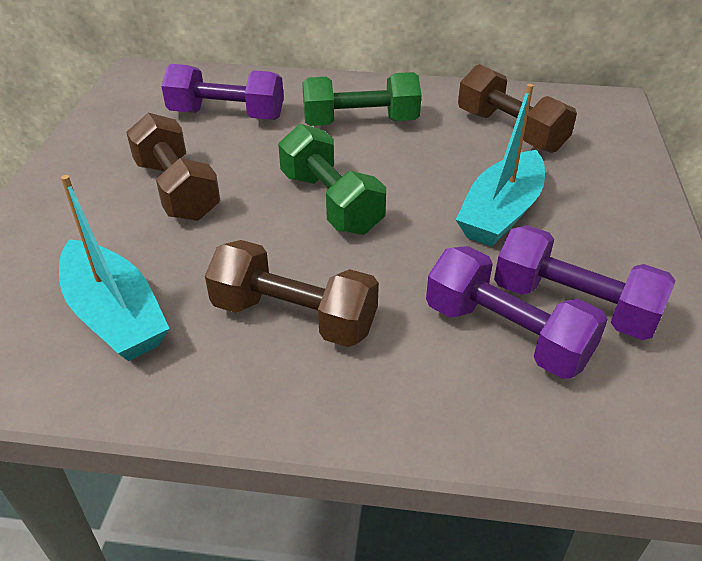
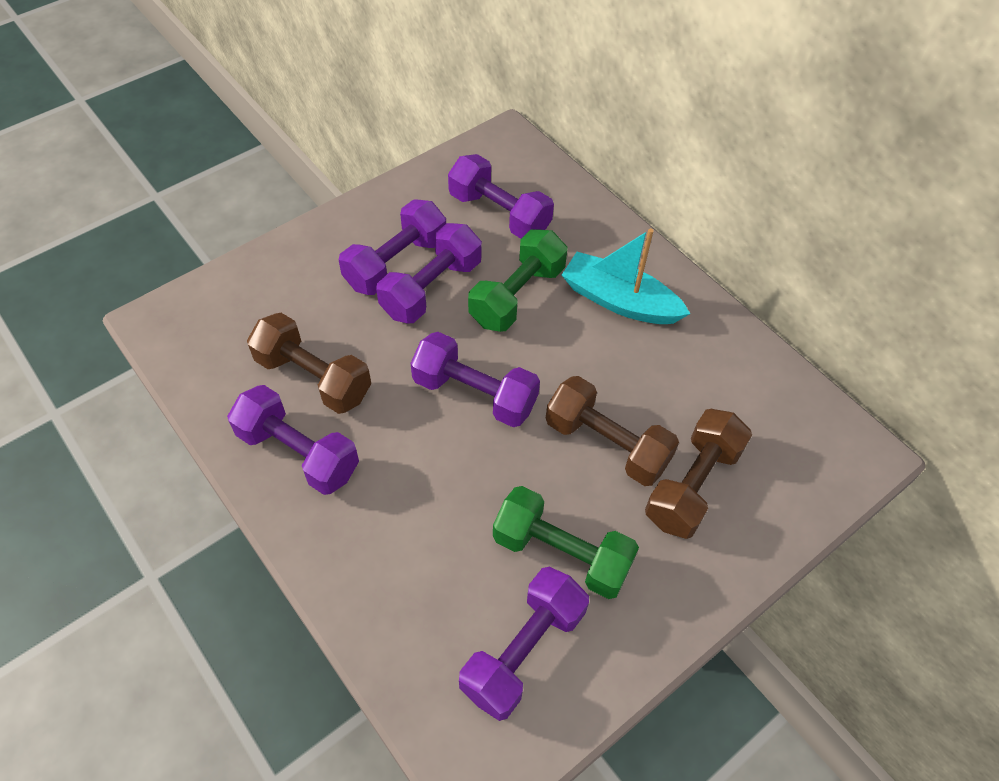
purple dumbbell: [161,64,284,120] [426,246,608,379] [494,225,675,340] = 3 -> [227,385,359,495] [339,199,446,295] [376,223,482,323] [410,332,540,427] [448,154,554,239] [459,567,589,721] = 6
turquoise boat: [59,175,170,361] [455,84,545,247] = 2 -> [562,228,690,324] = 1

